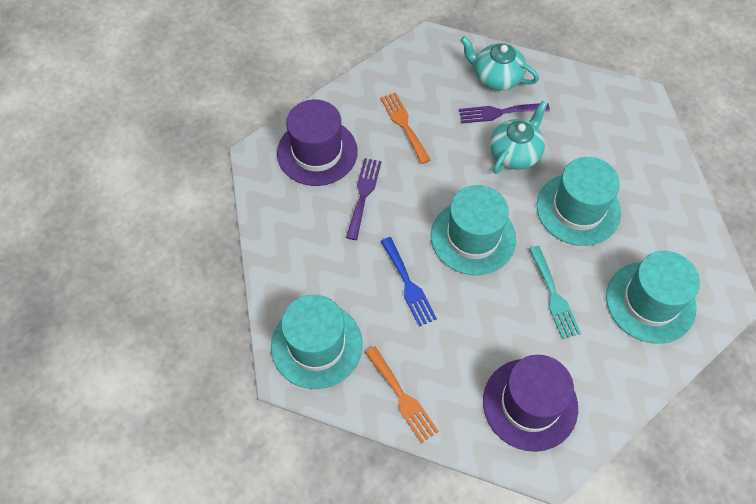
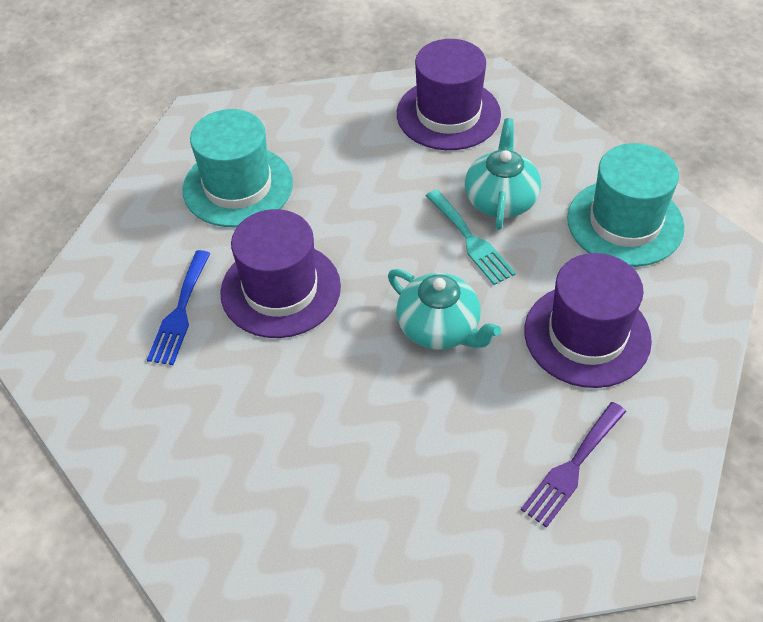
orange fork: [365,346,439,443] [380,92,430,164] = 2 -> none = 0
purple fork: [346,158,382,240] [459,103,550,123] = 2 -> [521,402,626,528] = 1
purple hat: [277,99,358,186] [483,355,578,452] = 2 -> [220,209,341,338] [397,39,501,150] [524,253,652,388] = 3
turquoise hat: [271,295,363,389] [431,185,516,275] [537,157,621,246] [606,251,700,344] = 4 -> [183,109,293,227] [567,143,685,267] = 2

